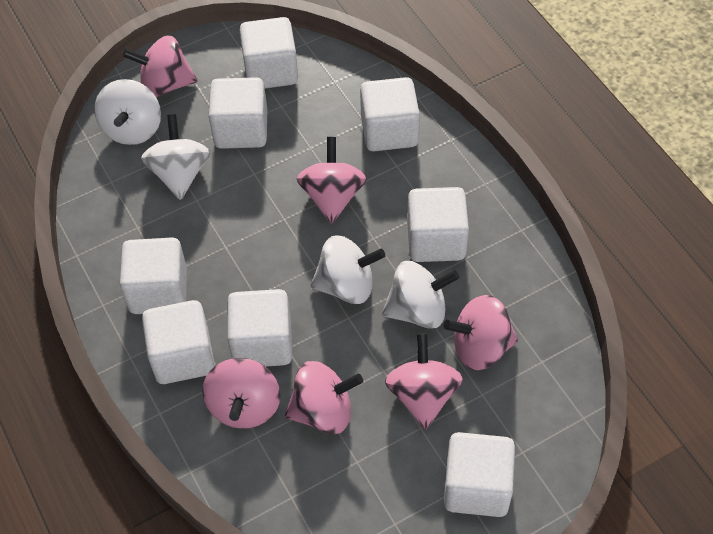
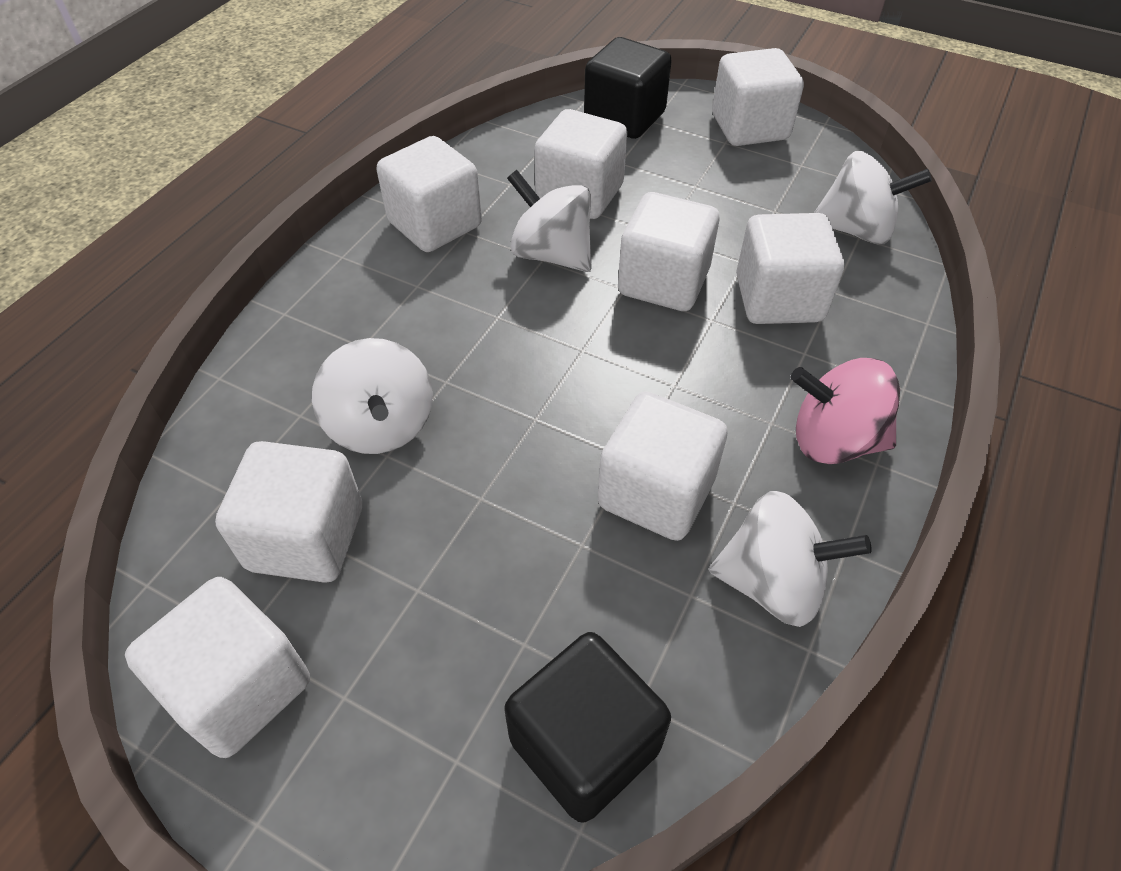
black cube: none = 0 -> [505,632,671,822] [584,37,672,139] = 2
pink spinning top: [123,35,197,97] [202,358,280,429] [285,361,363,434] [296,137,367,224] [385,333,463,430] [444,295,518,370] = 6 -> [791,358,900,464] = 1

